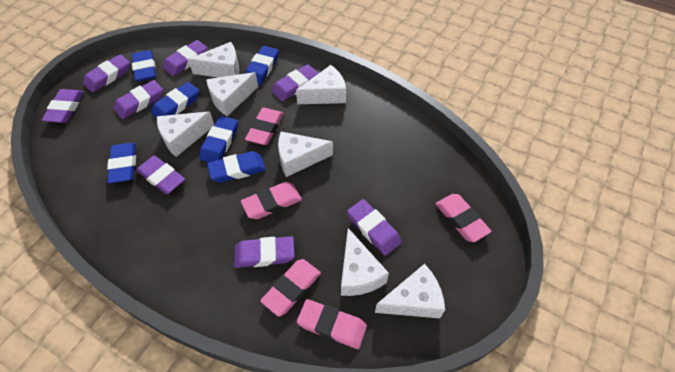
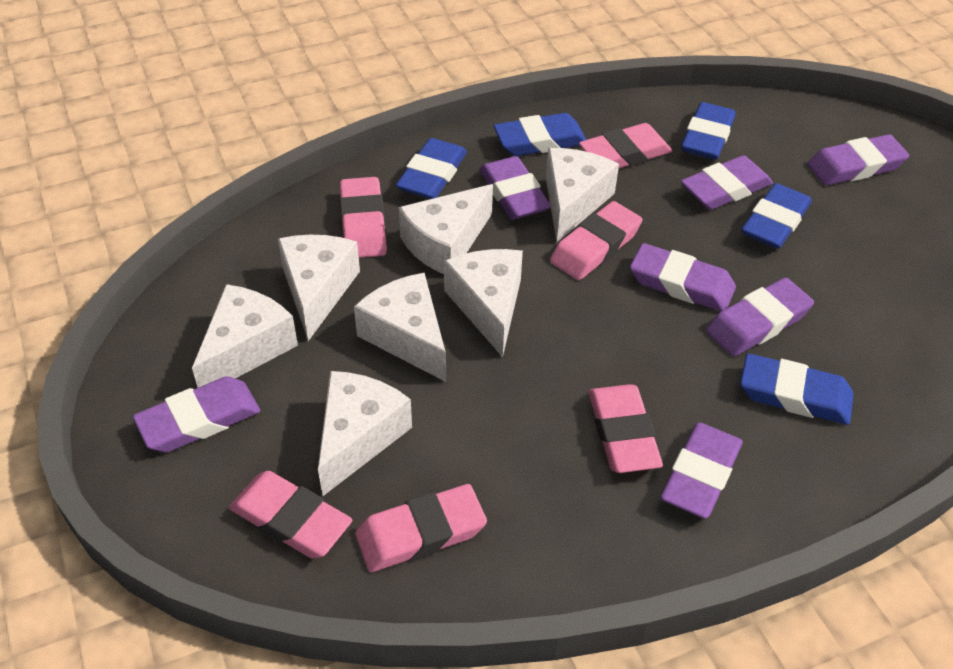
blue eraser: [107,143,136,184] [132,50,156,82] [151,82,199,118] [199,116,238,162] [207,151,266,183] [245,46,279,86] = 6 -> [396,138,467,199] [494,113,586,156] [681,102,736,160] [740,353,854,425] [741,183,812,249] = 5
pink eraser: [241,182,302,219] [245,108,283,145] [260,259,321,317] [297,299,367,349] [435,194,491,242] = 5 -> [229,471,352,559] [340,177,387,258] [355,484,487,572] [550,201,642,280] [579,123,672,168] [589,385,663,473] = 6
purple eraser: [41,89,84,123] [83,55,130,92] [113,80,163,119] [136,155,185,194] [163,40,208,76] [234,236,295,268] [271,64,319,101] [347,199,402,256] = 8 -> [133,376,260,452] [479,156,551,220] [630,243,736,311] [660,423,743,519] [681,155,773,210] [706,278,814,357] [808,134,909,185] = 7

